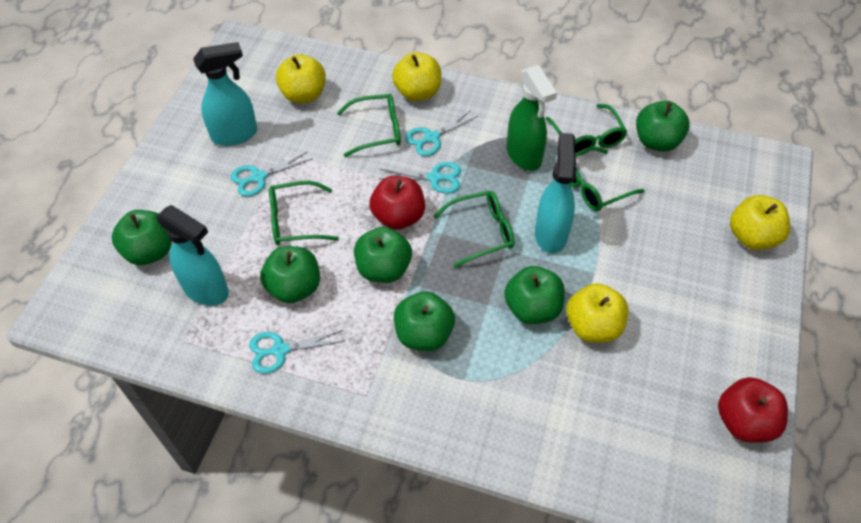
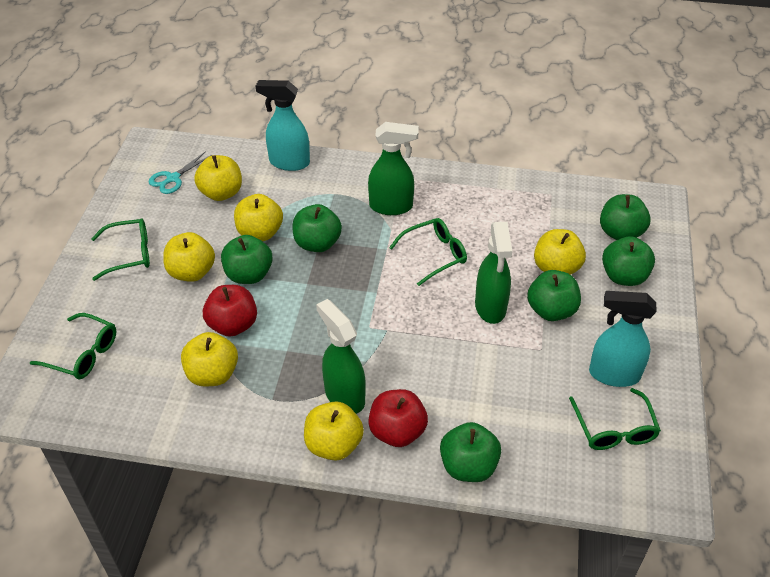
green glasses: [269,181,339,245] [337,94,401,157] [433,191,514,268] [546,104,627,155] [570,146,645,211] = 5 -> [30,313,116,379] [91,219,150,281] [389,218,467,286] [569,388,661,450] = 4
green spray bottle: [507,65,557,171] = 1 -> [316,299,366,414] [368,122,419,215] [475,222,512,324] = 3
turquoise scissors: [231,152,312,197] [249,330,345,374] [379,162,461,194] [405,110,478,156] = 4 -> [149,151,212,194] = 1
turquoise spray bottle: [156,205,229,306] [193,42,257,146] [535,133,577,254] = 3 -> [256,80,310,171] [589,291,656,387] = 2
yellow apple: [276,54,326,103] [392,52,441,101] [566,283,628,343] [730,195,790,250] = 4 -> [163,232,215,282] [181,332,238,386] [194,155,242,201] [234,194,283,241] [304,401,364,461] [534,229,586,275] = 6

